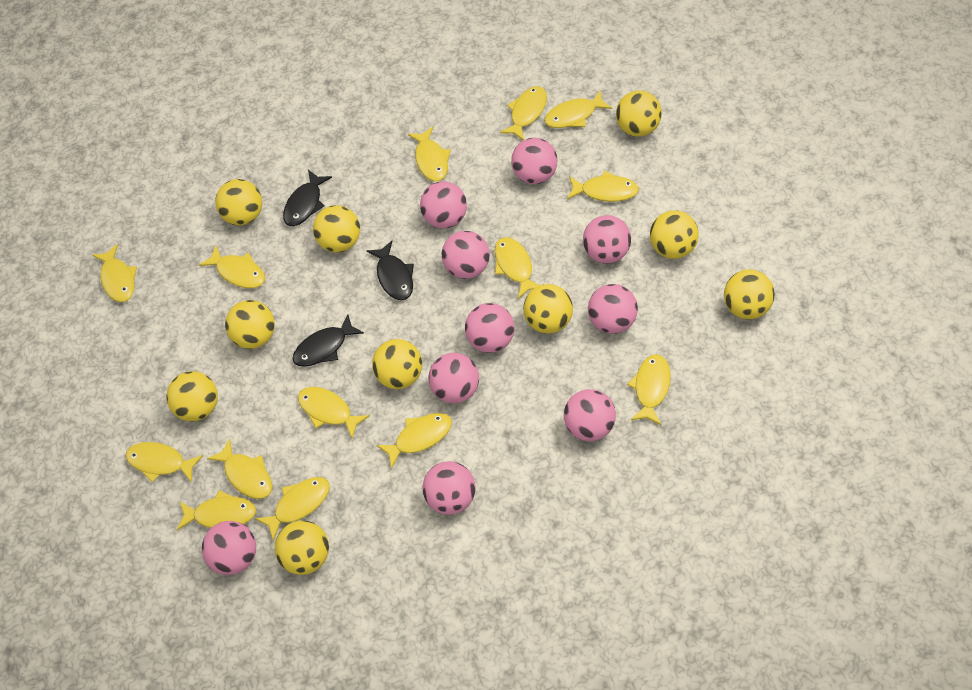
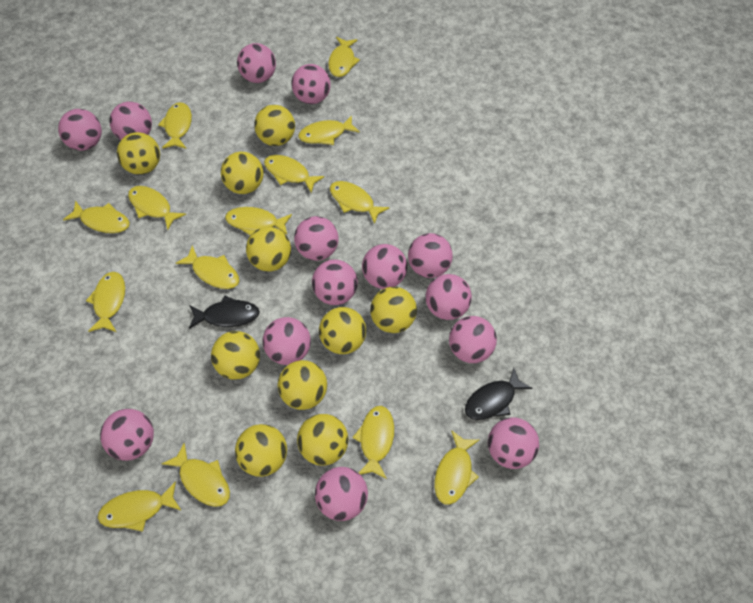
black fish: [283,170,332,226] [292,314,364,367] [367,241,414,300] = 3 -> [189,295,260,329] [465,368,532,420] = 2
pink ball: [202,521,256,575] [420,181,467,229] [423,461,476,515] [428,353,479,403] [442,231,490,279] [465,303,514,353] [511,138,557,184] [564,389,616,441] [583,215,631,264] [588,284,638,334] = 10 -> [58,109,102,151] [100,409,154,461] [109,102,152,140] [237,43,276,83] [263,317,311,365] [291,64,331,104] [294,216,339,261] [312,259,358,305] [315,467,368,521] [362,244,407,289] [408,233,453,278] [425,274,472,320] [449,316,497,363] [488,417,539,469] = 14

